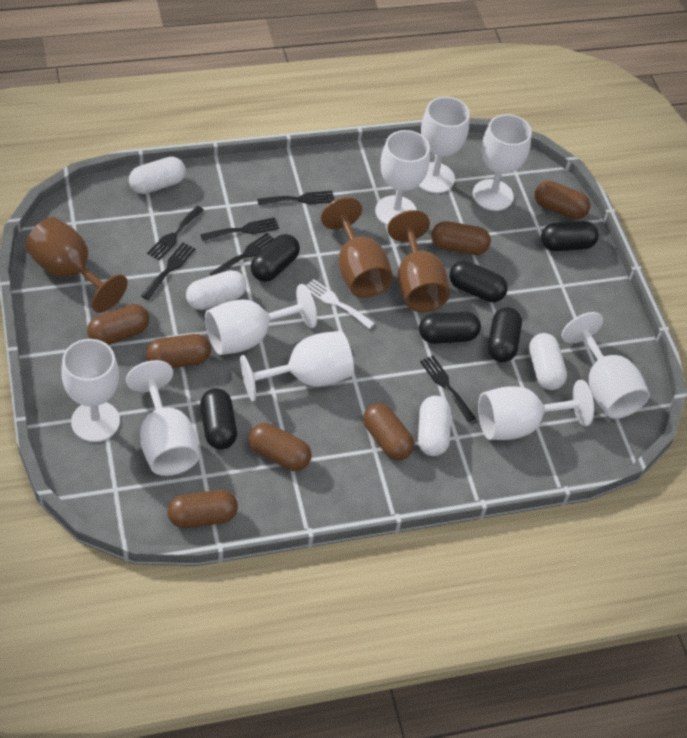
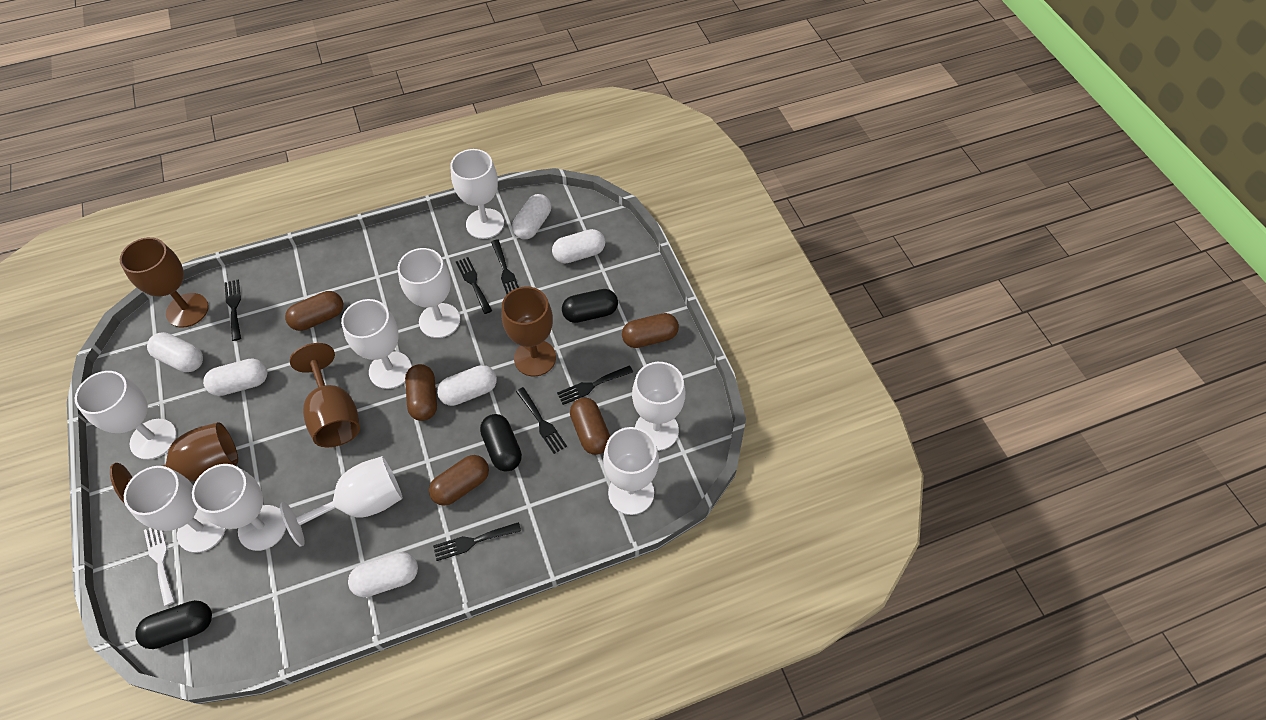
black capsule: [200,388,237,449] [251,234,300,282] [419,312,481,344] [449,261,508,302] [488,307,522,362] [541,221,599,251] = 6 -> [135,600,212,649] [480,414,522,472] [562,289,618,323] = 3
brown capsule: [87,304,149,345] [146,334,211,368] [168,490,238,528] [249,423,312,471] [363,403,414,460] [432,221,491,255] [534,181,591,220] = 7 -> [285,291,343,331] [405,364,437,421] [429,455,489,506] [570,397,610,455] [622,313,679,348] = 5
brown goblet: [26,217,128,313] [321,197,393,298] [387,210,450,312] = 3 -> [110,422,238,504] [120,237,209,328] [290,343,360,447] [502,286,556,376] = 4
white capsule: [129,157,186,194] [186,270,246,310] [418,396,451,456] [529,333,567,390] = 4 -> [147,332,203,372] [203,358,268,396] [348,552,418,597] [437,365,497,406] [512,194,551,239] [552,229,605,263] = 6

